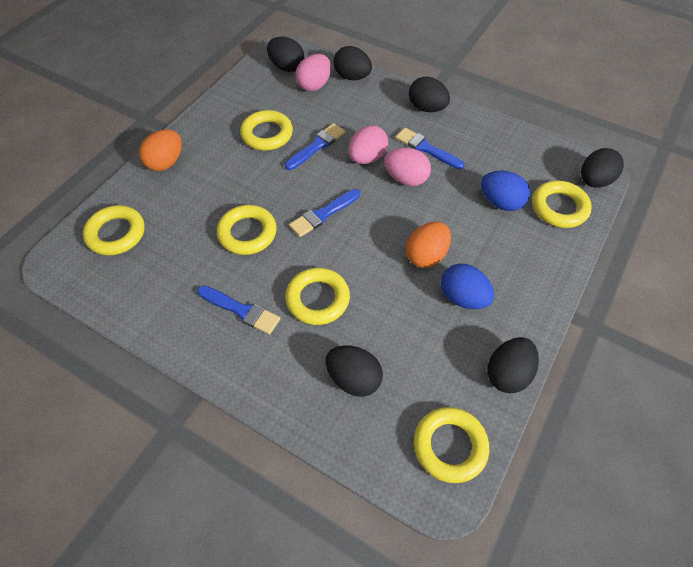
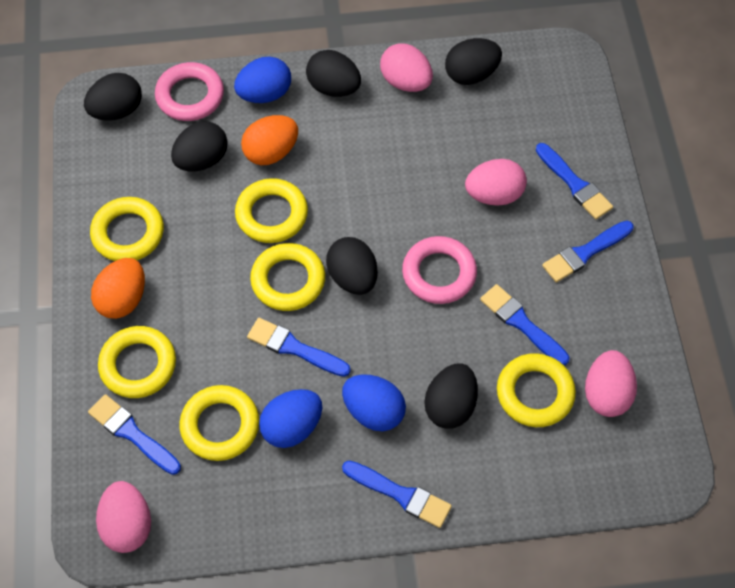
blue brush: [197,286,280,335] [285,123,345,170] [289,189,360,237] [395,128,465,169] = 4 -> [88,394,181,475] [247,318,351,377] [342,461,452,528] [480,284,569,365] [536,143,613,219] [542,221,634,283] = 6
blue egg: [441,264,494,309] [481,171,530,211] = 2 -> [234,57,291,103] [259,389,322,448] [342,374,406,431] = 3
pink egg: [295,54,331,92] [348,125,388,164] [384,148,431,186] = 3 -> [96,481,151,553] [380,44,433,92] [465,159,527,205] [585,350,637,417] = 4
pink ring: none = 0 -> [155,62,224,121] [402,236,477,304] = 2

